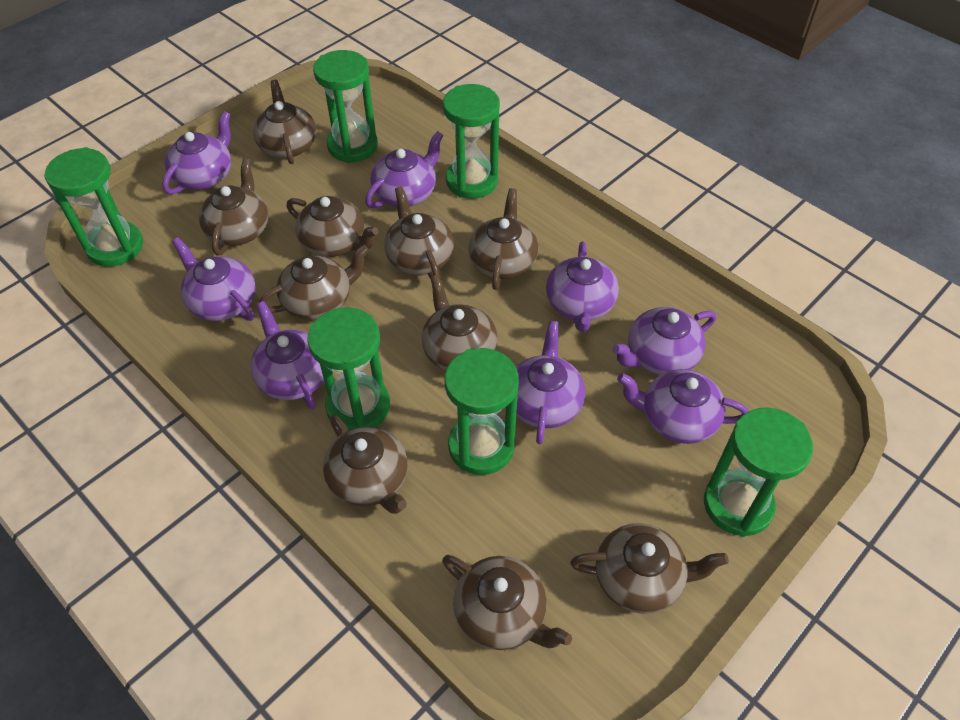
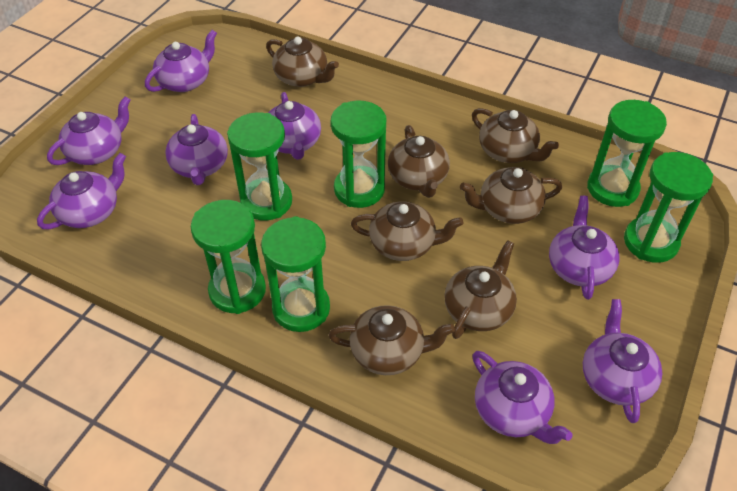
brown teapot: [199,158,268,255] [253,80,316,164] [259,244,369,320] [287,196,378,257] [323,415,408,514] [384,186,454,279] [422,275,497,370] [442,555,572,650] [469,188,538,290] [570,523,729,614] = 10 -> [266,36,339,87] [328,305,455,375] [351,201,463,261] [388,125,450,198] [444,240,517,339] [460,167,562,224] [472,108,559,163] = 7

